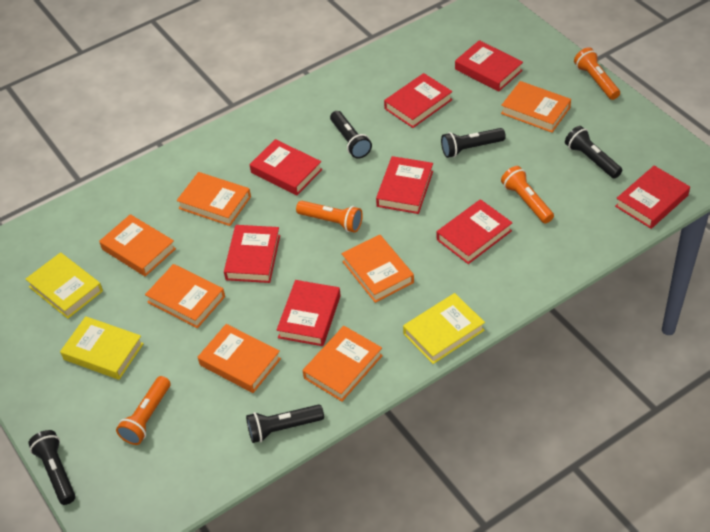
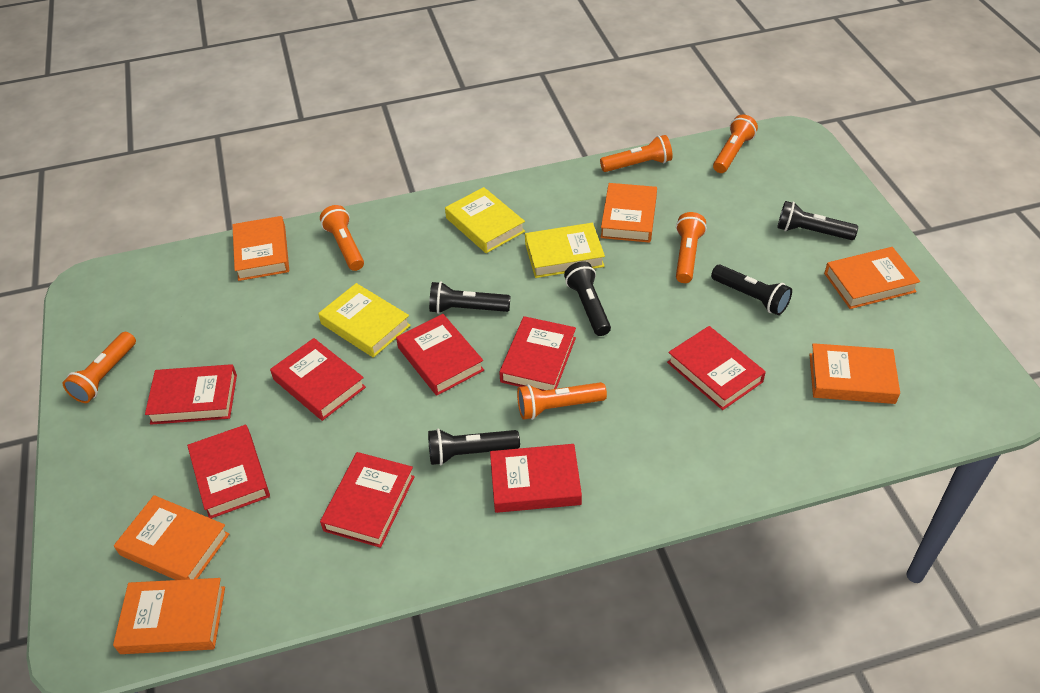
orange book: [99,214,176,277] [145,264,225,328] [177,172,251,226] [198,324,281,393] [303,326,383,401] [342,235,414,303] [501,81,571,133] = 7 -> [113,578,225,654] [114,495,229,580] [232,216,289,281] [601,183,657,243] [809,343,900,404] [824,247,920,309] = 6
orange flashlight: [116,376,170,445] [296,201,363,233] [501,166,554,223] [574,47,620,100] = 4 -> [63,332,136,403] [320,205,364,271] [517,382,607,420] [600,135,673,172] [676,212,707,283] [713,115,758,173] = 6

